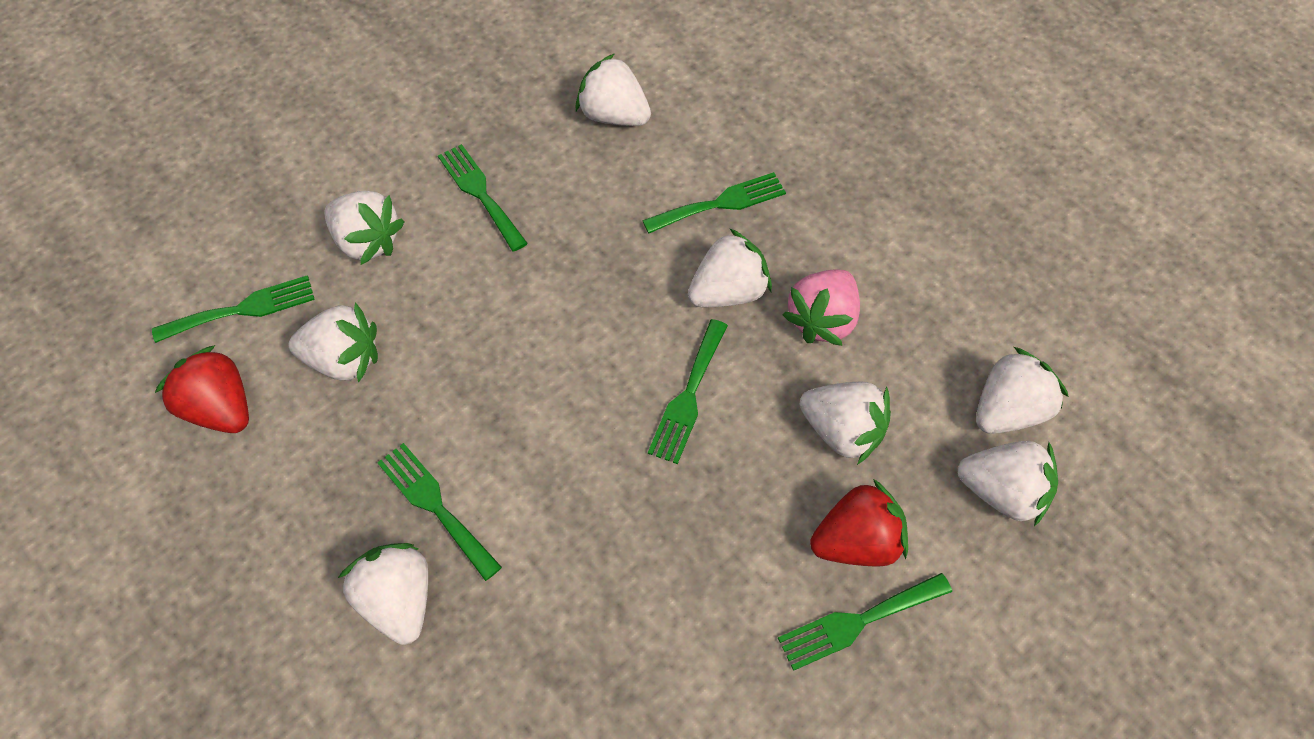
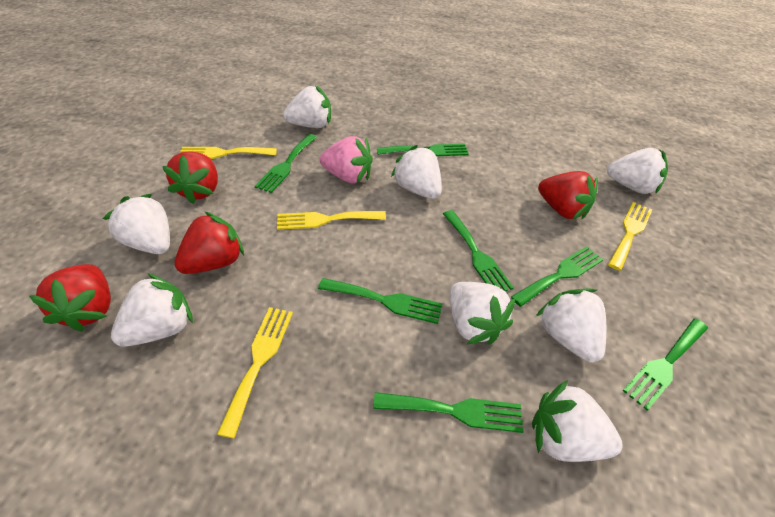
green fork: [152,275,315,343] [377,443,502,581] [438,144,528,252] [642,172,786,233] [648,319,728,464] [778,573,952,671] = 6 -> [255,134,317,193] [318,278,442,324] [373,392,524,433] [377,144,469,156] [443,210,514,292] [511,246,604,307] [622,318,708,410] = 7
red strawberry: [155,345,249,433] [810,479,908,566] = 2 -> [29,264,111,332] [162,151,218,204] [174,211,244,274] [538,171,598,220] = 4
yellow fork: none = 0 -> [180,147,277,159] [217,307,293,439] [277,211,386,230] [608,202,652,271] = 4

